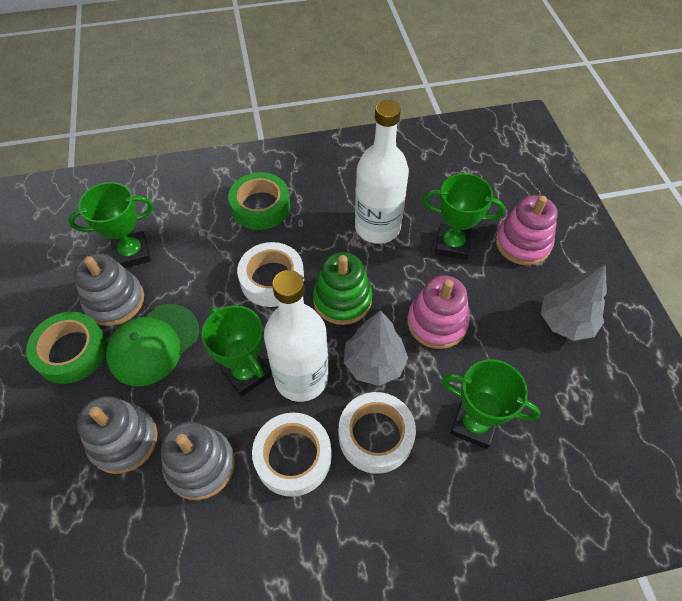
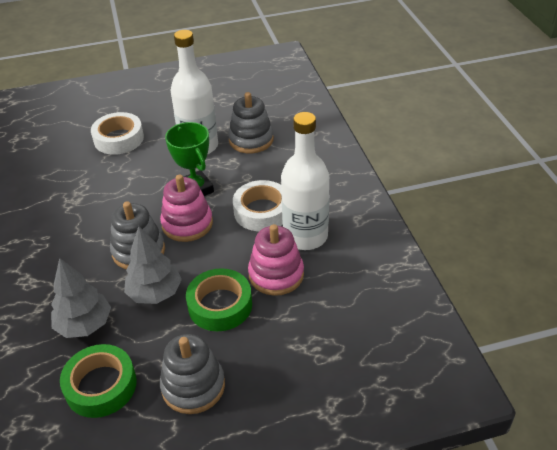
green cap: [106,304,199,386] = 1 -> none = 0
green stacking toy: [313,252,372,325] = 1 -> none = 0
green trophy: [68,182,154,268] [202,305,271,397] [423,173,505,260] [442,359,541,449] = 4 -> [165,122,214,196] = 1
white tape: [237,242,304,307] [252,412,332,497] [339,392,416,474] = 3 -> [91,112,144,155] [233,180,283,231] = 2

